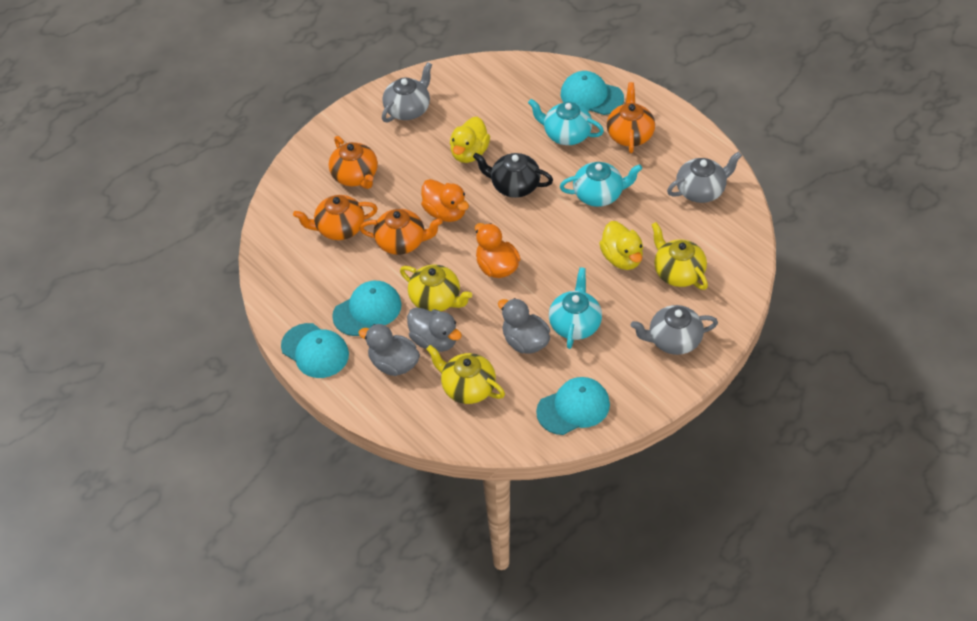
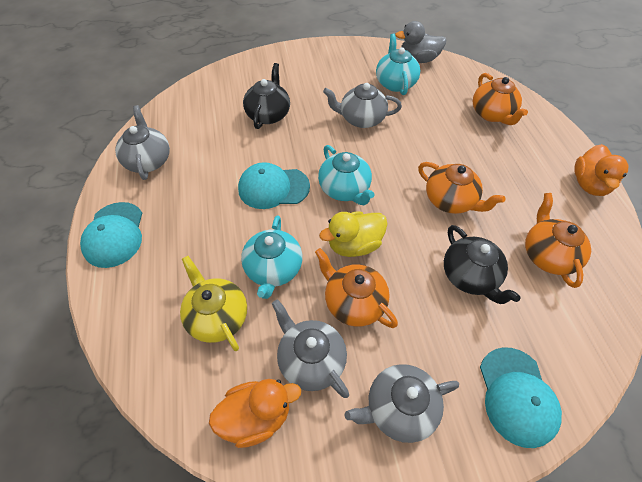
black teapot: [473,153,553,198] = 1 -> [243,63,290,129] [444,225,521,304] = 2
grey duck: [358,324,420,376] [407,308,462,352] [498,298,550,354] = 3 -> [395,21,446,63] = 1
grey teapot: [382,62,432,122] [631,305,718,355] [667,151,742,203] = 3 -> [115,105,170,180] [272,300,349,398] [323,83,402,128] [345,364,459,443] = 4
turquoise cap: [281,323,349,378] [332,281,402,336] [536,377,610,435] [561,71,624,115] = 4 -> [80,202,142,268] [238,162,310,209] [480,347,562,448] = 3
yellow duck: [450,117,490,163] [599,221,643,270] = 2 -> [319,211,387,257] = 1
yellow teapot: [400,265,472,311] [426,345,505,404] [651,222,708,290] = 3 -> [180,256,247,351] = 1

